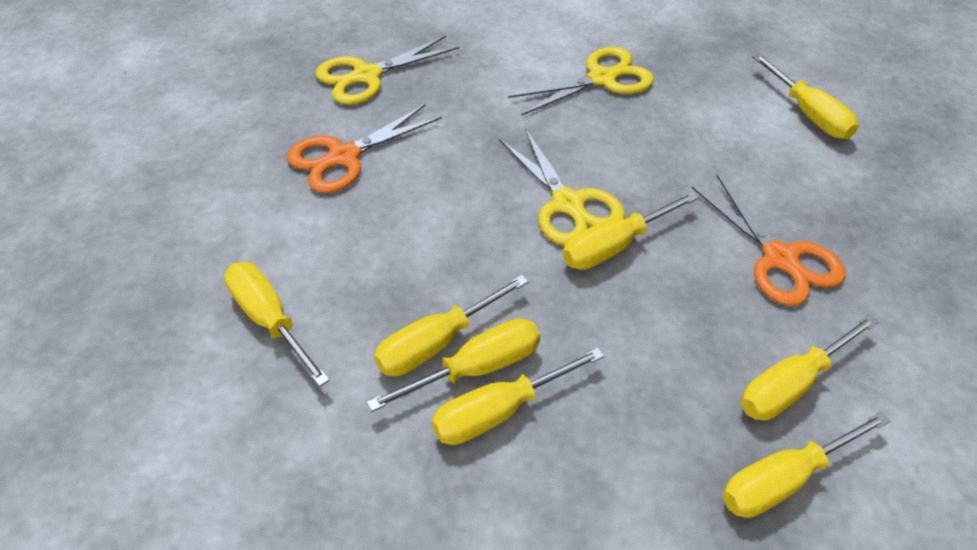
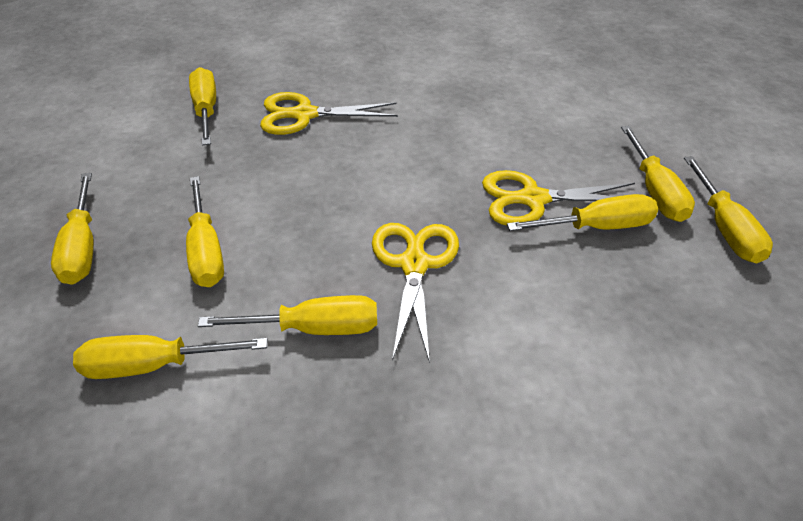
orange scissors: [287,104,442,193] [692,175,846,306] = 2 -> none = 0

